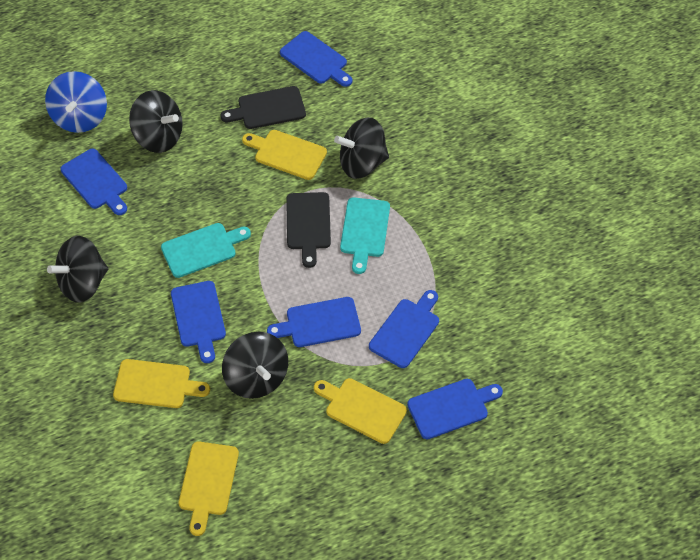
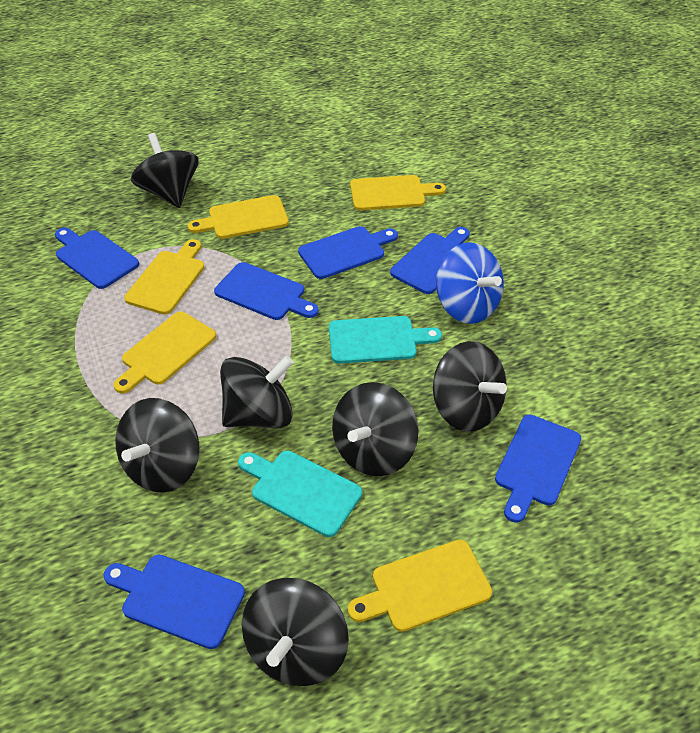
black cutting board: [221,86,306,129] [286,192,331,268] = 2 -> none = 0
black spinning top: [47,236,108,303] [129,90,183,153] [222,332,288,399] [334,117,389,179] = 4 -> [115,398,200,493] [131,133,198,208] [220,356,294,428] [242,578,349,686] [332,382,419,476] [433,341,507,432] = 6
yellow cutting board: [113,359,210,408] [179,441,239,536] [242,130,327,180] [314,378,407,444] = 4 -> [113,312,216,394] [124,239,204,315] [188,195,289,239] [348,540,492,632] [350,175,446,210] = 5

